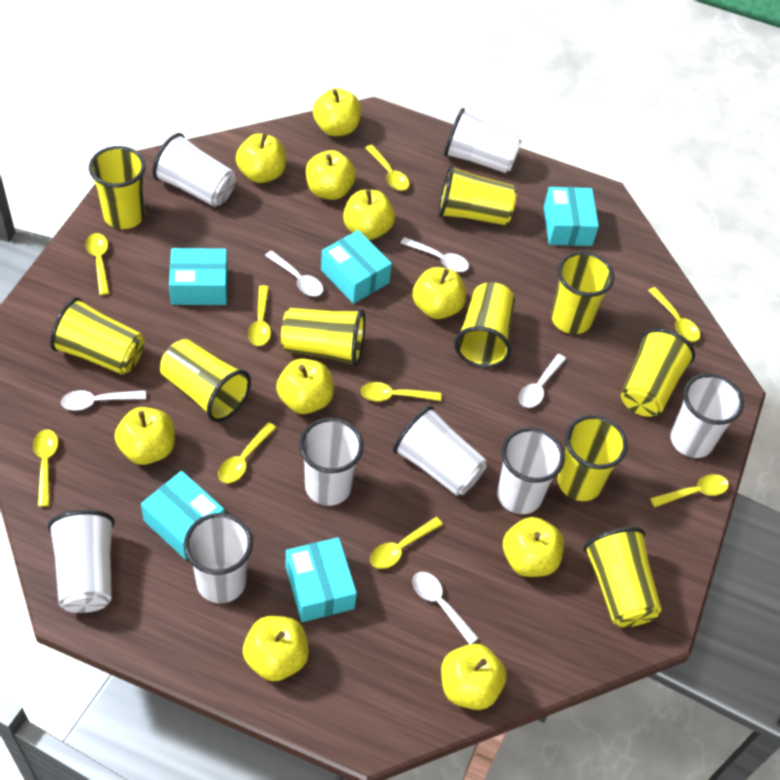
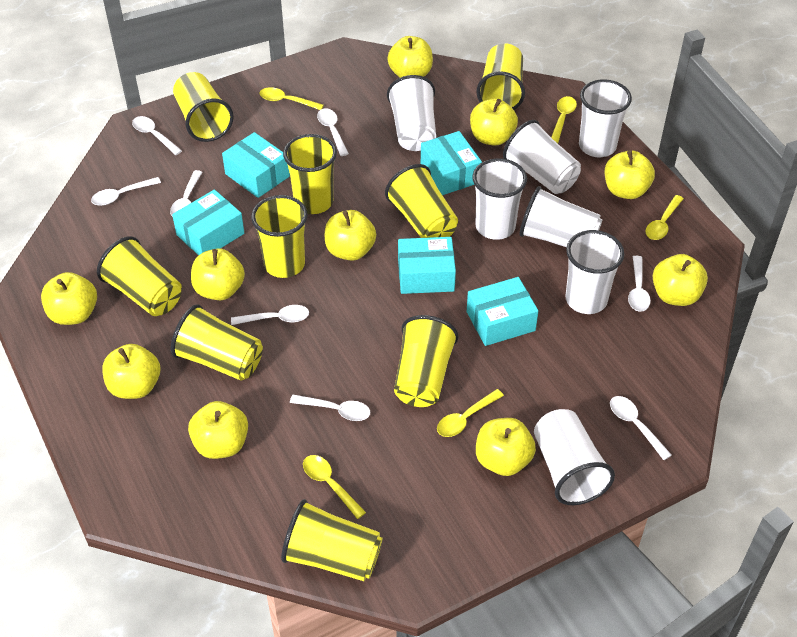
white cup: [48,510,115,613] [153,133,236,207] [184,513,253,603] [299,418,364,506] [393,406,487,496] [444,108,522,173] [497,427,565,514] [671,373,744,458] = 8 -> [387,75,436,151] [472,158,527,240] [503,120,581,194] [519,186,603,247] [534,409,615,505] [566,230,624,314] [579,79,632,157] = 7
white spoon: [61,390,146,411] [265,250,323,296] [400,237,469,272] [412,572,478,644] [519,354,566,408] = 5 -> [91,177,161,206] [132,116,182,155] [170,170,202,217] [231,305,309,325] [290,395,371,421] [317,108,349,156] [610,396,672,460] [628,256,651,312] = 8
yellow cup: [50,297,144,375] [89,146,146,229] [160,339,251,422] [281,308,365,366] [438,165,517,225] [454,282,515,368] [551,251,614,334] [558,415,628,501] [583,527,662,627] [621,328,695,417] = 10 -> [97,236,182,316] [171,304,263,381] [173,72,234,142] [251,195,307,278] [281,499,383,581] [283,134,337,214] [385,164,458,238] [394,315,459,407] [476,43,525,110] = 9
yellow spoon: [33,429,58,507] [86,233,110,295] [218,422,276,483] [248,285,271,346] [361,382,441,401] [365,145,409,191] [370,517,443,569] [648,287,700,342] [650,474,729,507] = 9 -> [259,87,324,110] [303,455,366,519] [437,389,504,437] [551,96,577,143] [646,195,684,240] = 5

